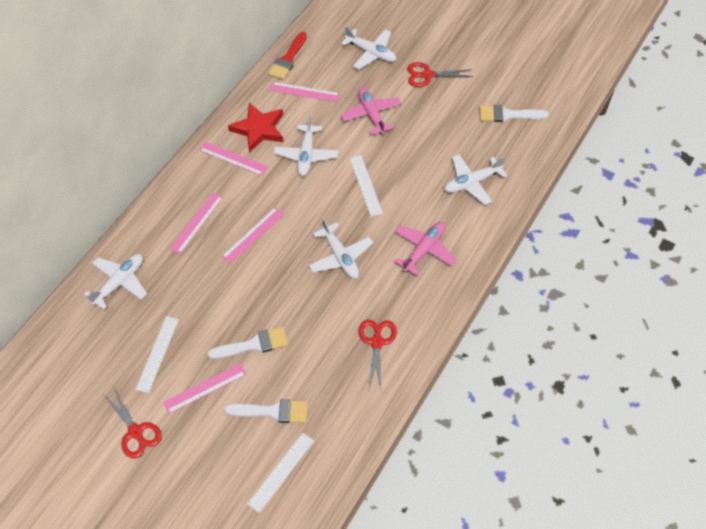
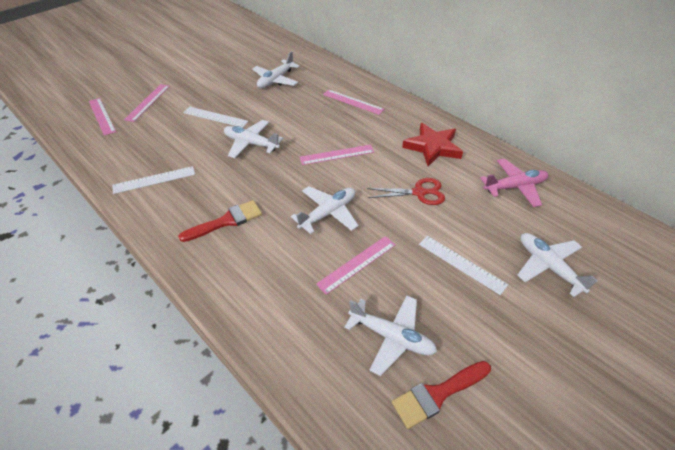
pink plane: [341,87,402,135] [394,222,456,276] = 2 -> [480,158,548,207] = 1
red brush: [268,32,307,80] = 1 -> [178,200,262,242] [392,361,491,429] = 2
red scissors: [104,387,162,459] [358,320,397,391] [407,62,473,87] = 3 -> [367,178,445,205] = 1
white brush: [208,327,288,359] [224,399,308,423] [479,105,549,122] = 3 -> none = 0

